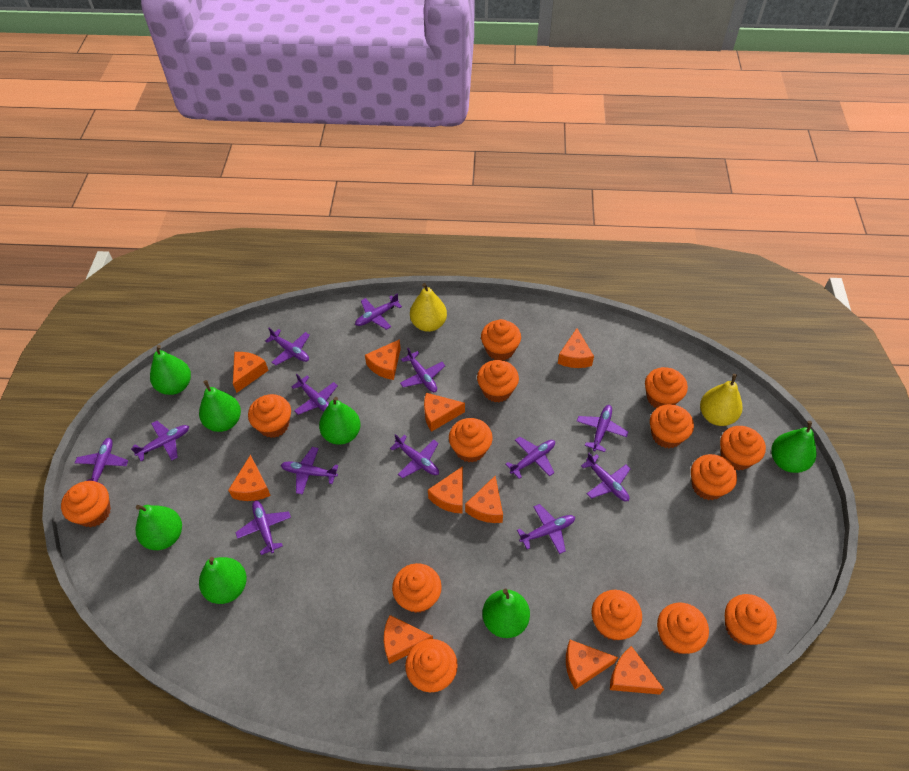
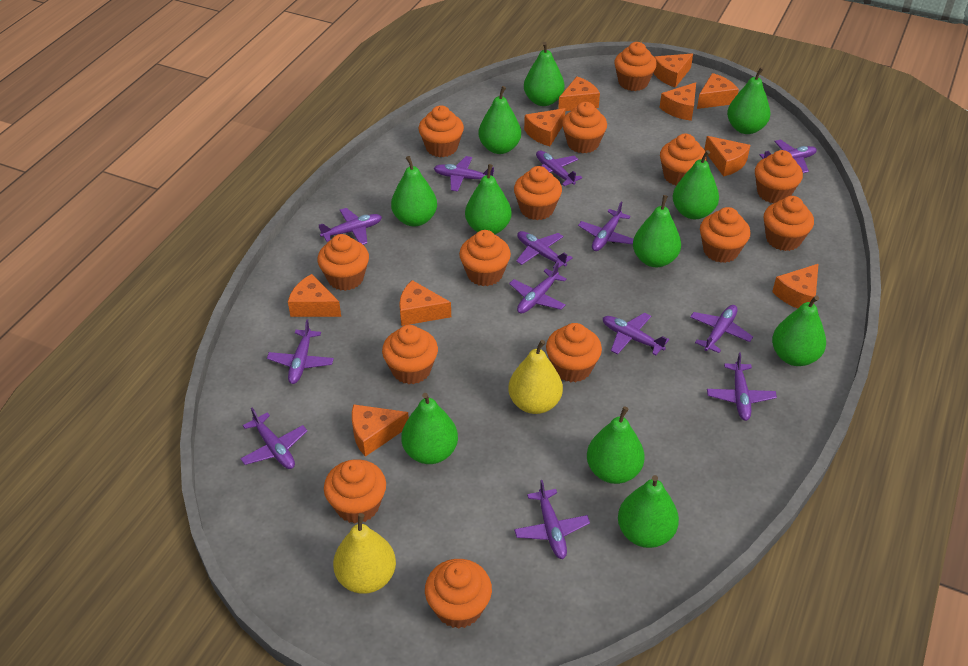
green pear: [135,505,182,550] [150,345,191,395] [199,380,241,432] [199,557,247,604] [319,397,361,445] [482,588,530,638] [771,421,816,473] = 7 -> [391,156,437,226] [401,393,458,464] [465,164,512,234] [479,86,521,154] [524,42,564,106] [587,406,645,484] [618,475,679,548] [633,195,681,267] [673,150,719,219] [727,67,770,134] [772,295,826,366] = 11

